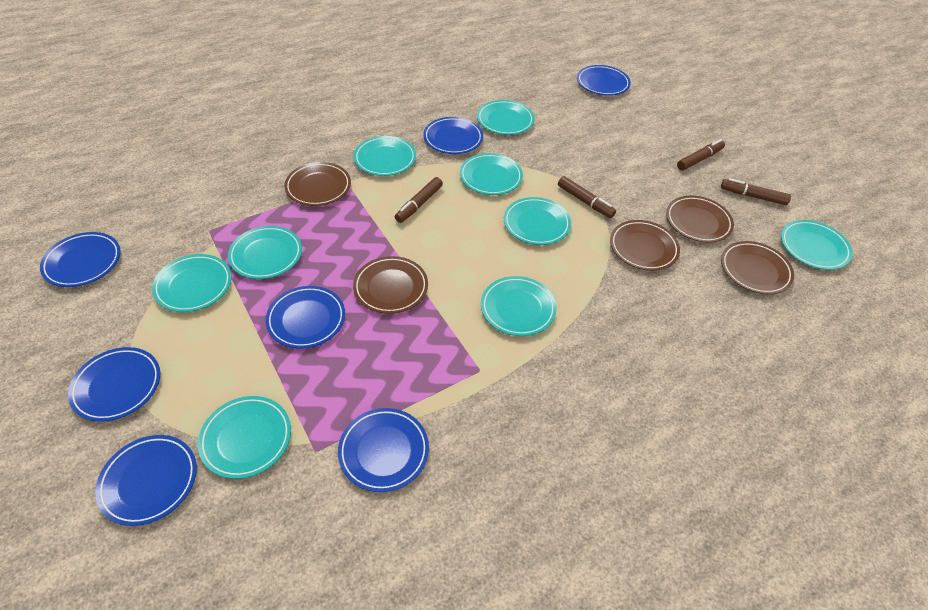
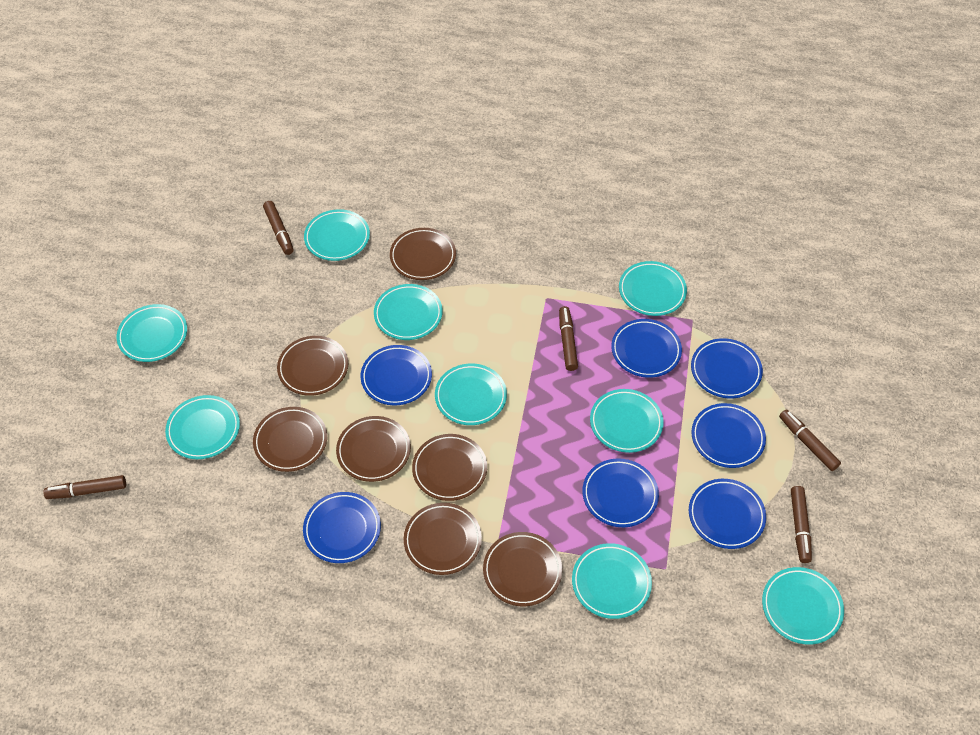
brown marker: [395,177,443,223] [558,176,616,218] [677,139,725,171] [721,178,791,205] = 4 -> [43,475,126,499] [263,201,293,255] [559,306,578,371] [779,409,841,471] [791,486,812,563] = 5
brown plate: [284,162,351,206] [353,256,428,314] [610,220,680,271] [666,196,734,243] [721,241,794,294] = 5 -> [253,407,327,472] [277,336,348,396] [336,416,411,482] [390,228,456,280] [404,503,482,575] [412,434,487,501] [483,532,562,606] = 7

